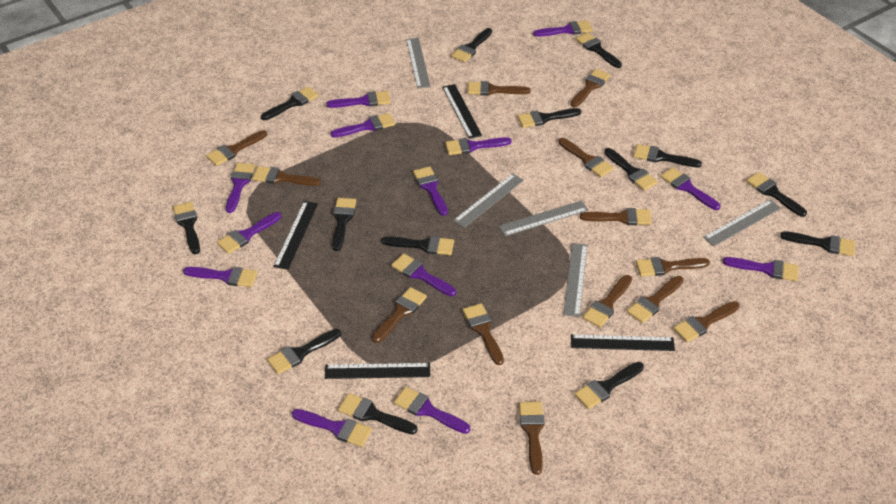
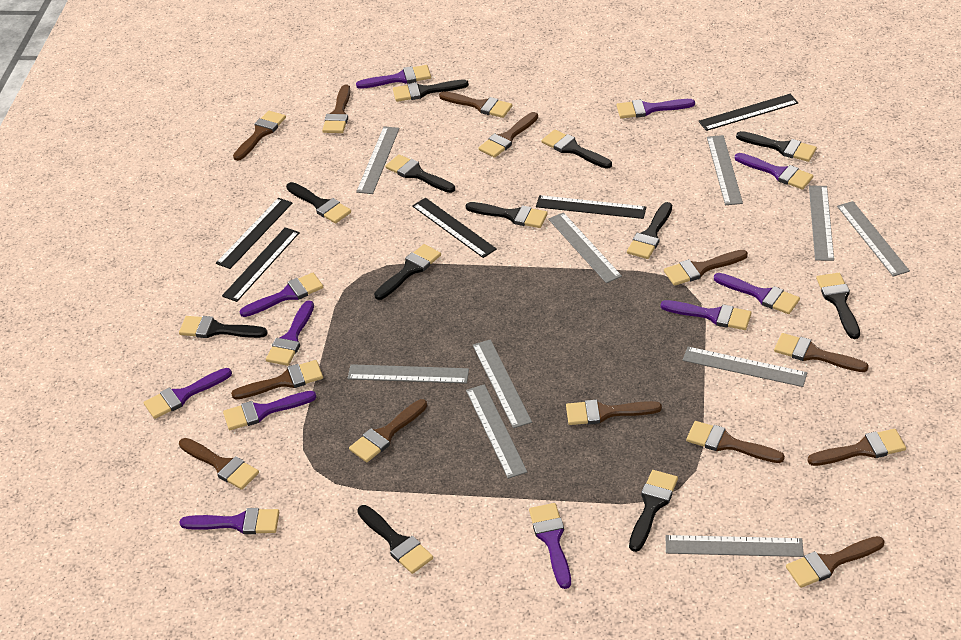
black brush: [173,202,200,254] [261,86,319,120] [267,329,341,374] [332,198,356,251] [338,393,418,434] [382,236,454,255] [451,28,492,63] [517,108,581,128] [574,362,644,409] [575,33,622,68] [604,148,658,191] [634,144,702,167] [746,172,807,217] [780,231,855,256] = 14 -> [179,316,268,338] [286,182,351,224] [357,505,433,574] [374,244,441,300] [385,154,455,193] [393,80,469,102] [466,202,548,228] [541,130,612,169] [627,202,672,259] [629,470,678,552] [736,131,817,162] [816,273,860,339] = 12
black ruler: [273,201,318,270] [325,363,430,379] [442,84,482,139] [571,334,675,351] = 4 -> [216,198,292,269] [222,227,300,302] [412,198,497,258] [536,195,646,219] [699,94,798,131] = 5
grey ruler: [406,38,431,88] [453,173,524,228] [498,201,588,236] [563,243,588,317] [703,200,781,246] = 5 -> [347,364,469,384] [356,126,400,194] [466,384,527,479] [473,339,532,428] [548,212,622,283] [666,535,804,557] [682,347,807,387] [707,135,743,205] [809,186,834,261] [837,201,910,277] = 10
purple brush: [183,267,257,287] [217,212,281,254] [226,163,255,213] [292,409,372,447] [326,91,391,108] [330,113,395,138] [391,253,456,296] [394,387,471,434] [413,166,448,216] [445,137,512,155] [533,21,593,37] [660,167,720,210] [723,257,799,281] = 13 -> [144,368,232,419] [179,508,279,534] [223,391,316,430] [239,273,323,317] [266,300,314,366] [356,65,431,89] [529,503,571,589] [617,99,695,119] [661,300,751,330] [714,273,800,314] [735,153,813,190] = 11

